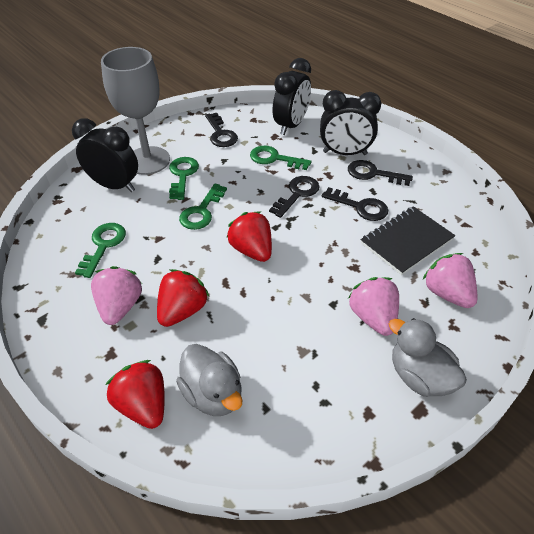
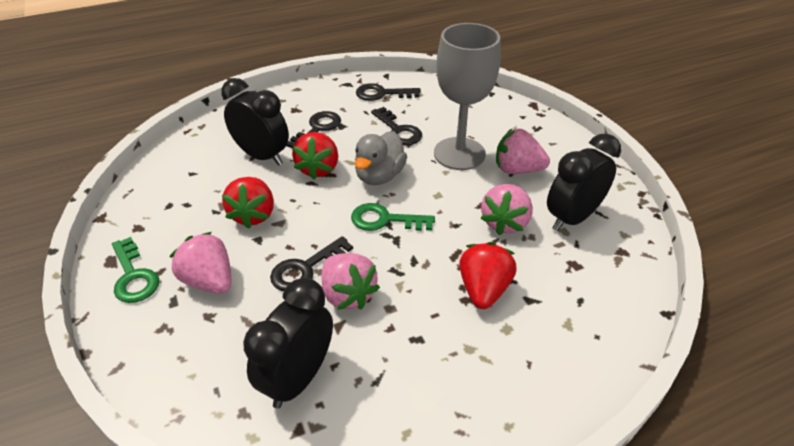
black notebook: [361,206,456,275] = 1 -> none = 0
green key: [75,223,126,278] [169,157,199,200] [179,184,227,230] [250,146,312,170] = 4 -> [112,237,159,303] [351,203,435,231] = 2
grey duck: [176,344,242,416] [389,318,467,397] = 2 -> [355,131,407,185] = 1
pink strawberry: [91,266,142,325] [348,277,399,336] [423,253,477,308] = 3 -> [169,232,231,294] [321,253,380,310] [480,184,533,235] [496,129,550,174] = 4

